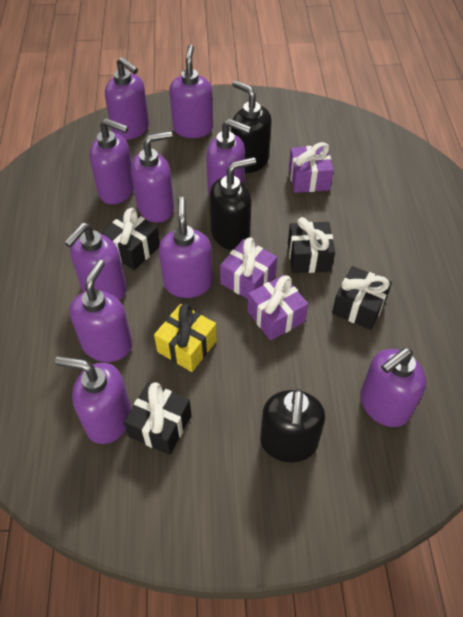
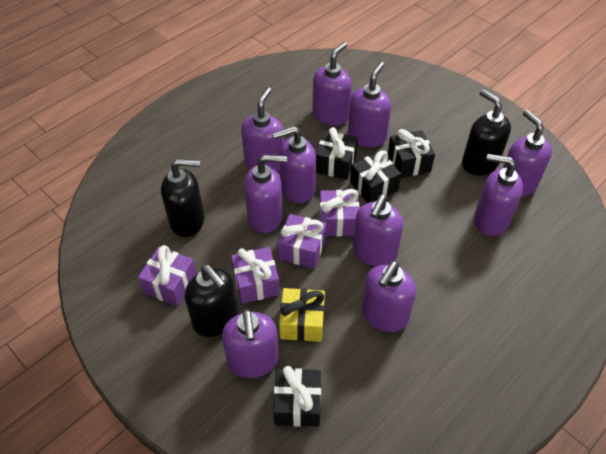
purple gift: [220,237,277,299] [248,275,308,341] [289,142,333,193] = 3 -> [138,245,196,306] [231,247,280,304] [278,214,326,269] [319,189,359,237] = 4

